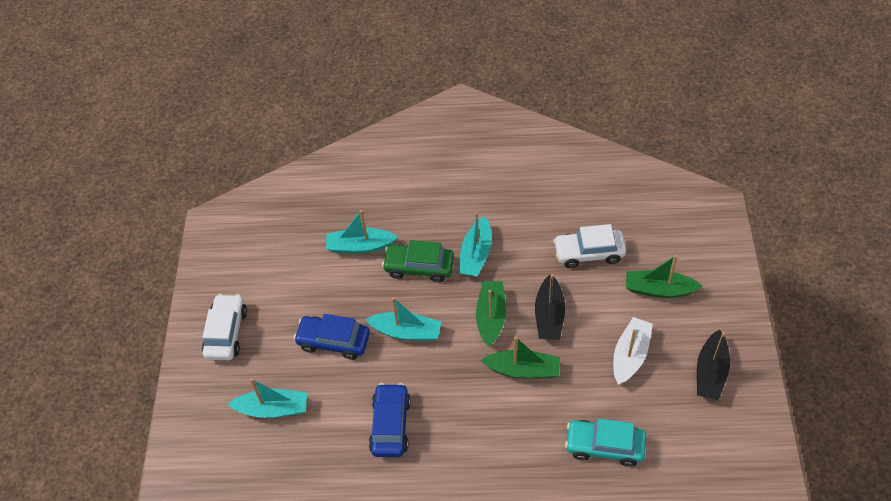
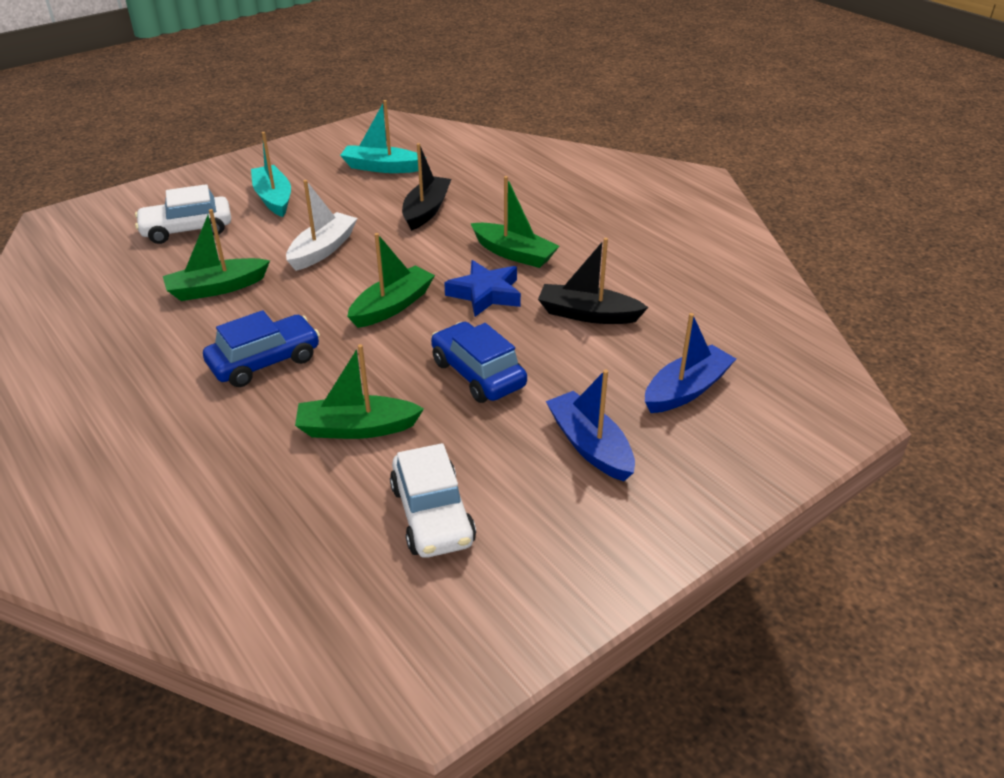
blue boat: none = 0 -> [546,370,635,481] [645,313,736,413] = 2
blue star: none = 0 -> [444,260,521,317] = 1
green boat: [476,281,506,347] [481,337,560,379] [626,255,703,298] = 3 -> [163,209,270,301] [295,344,424,439] [347,233,435,328] [470,176,559,268] = 4
green car: [382,240,454,282] = 1 -> none = 0
turquoise boat: [227,378,307,418] [326,210,398,254] [365,297,441,341] [458,212,492,277] = 4 -> [251,132,291,217] [340,100,426,173] = 2
turquoise car: [565,419,646,467] = 1 -> none = 0

